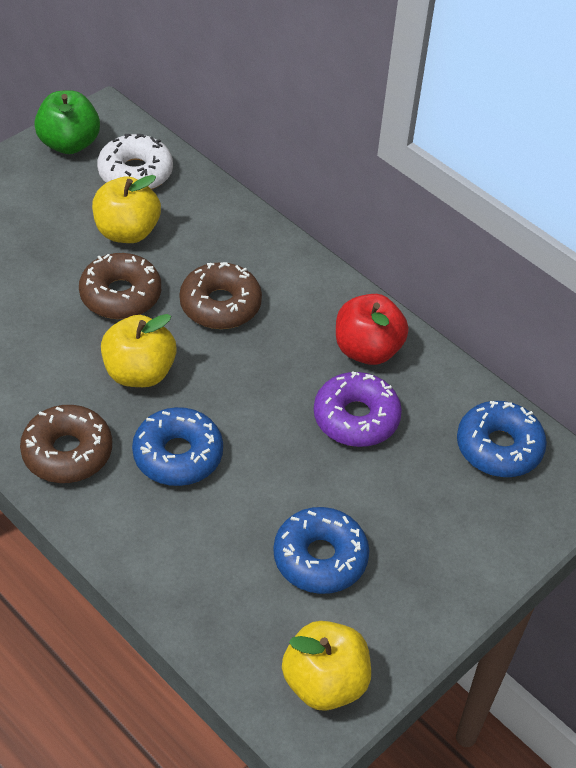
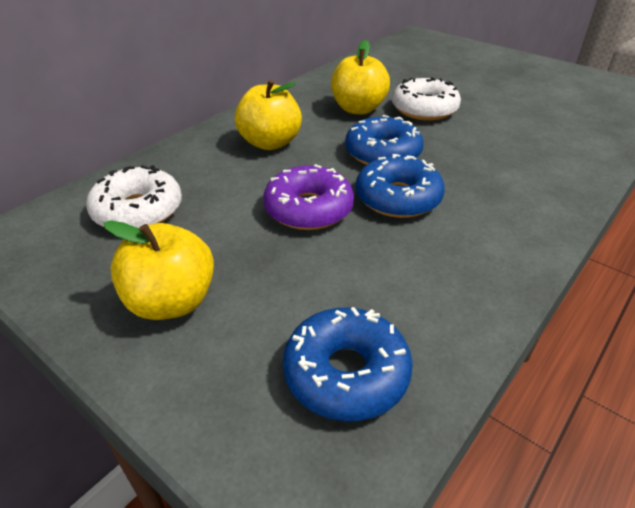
brown donut: [20,405,112,483] [79,253,161,319] [179,262,262,329] = 3 -> none = 0
green apple: [34,90,100,154] = 1 -> none = 0
red apple: [336,294,409,365] = 1 -> none = 0
white donut: [97,134,173,189] = 1 -> [86,165,182,229] [392,77,461,121] = 2

